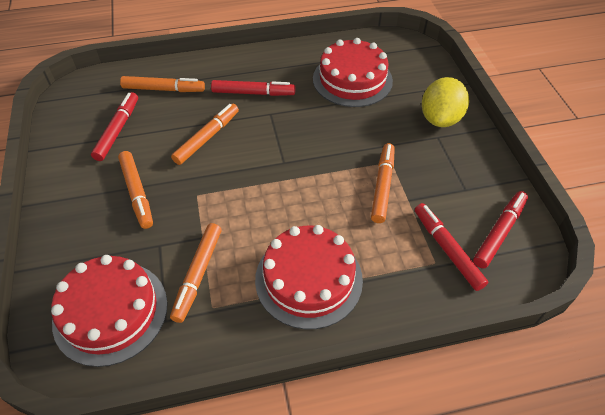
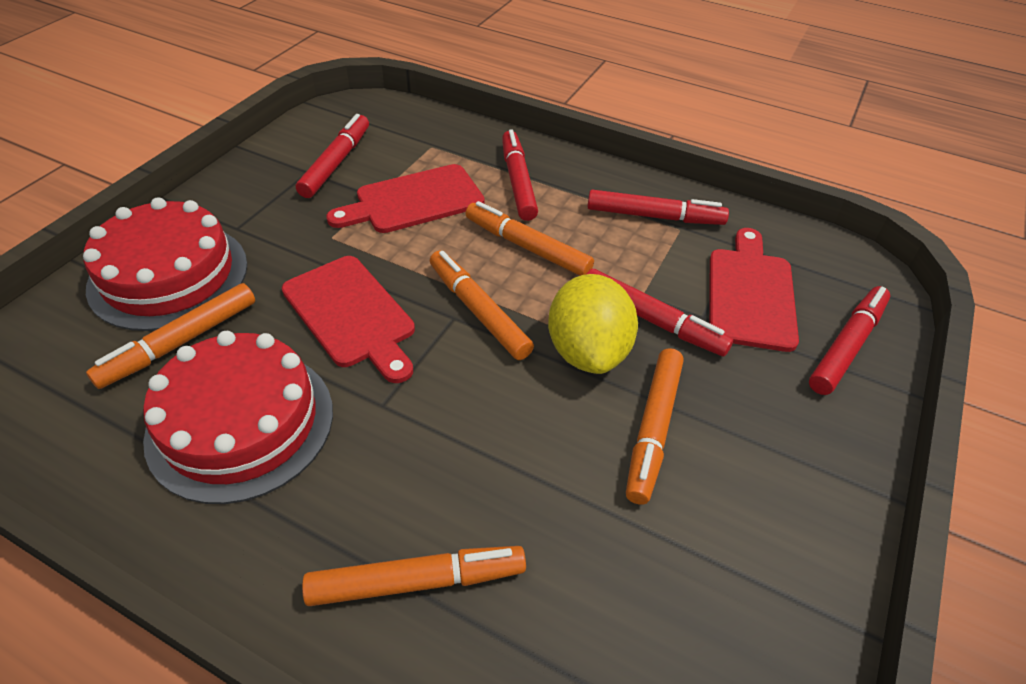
red cake: [51,255,168,367] [255,225,363,329] [313,38,393,107] = 3 -> [83,197,248,331] [143,331,333,504] = 2
red cutting board: none = 0 -> [282,256,415,383] [326,164,485,233] [709,228,799,352] = 3
red marker: [91,92,138,161] [211,80,295,96] [415,203,488,291] [473,191,528,268] = 4 -> [296,114,369,198] [502,130,538,221] [587,190,729,225] [587,269,733,356] [809,286,890,395] = 5

